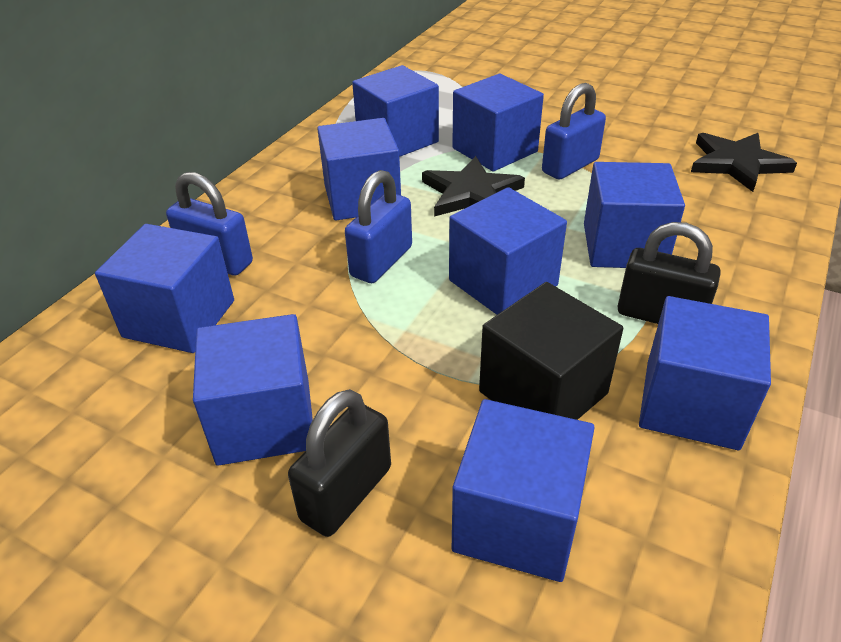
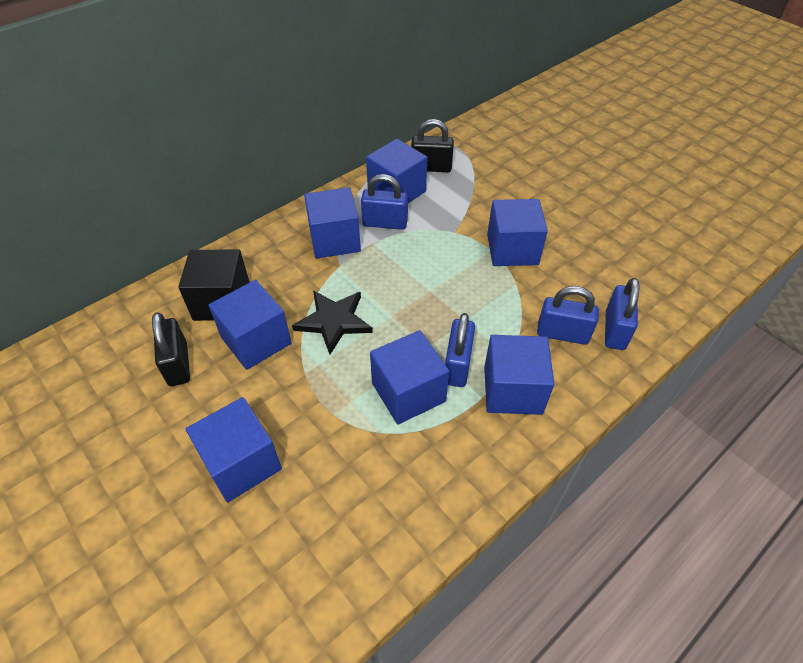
black star: [422,156,525,217] [691,133,797,192] = 2 -> [292,291,373,355] = 1
blue cube: [95,224,234,353] [193,314,313,466] [317,118,401,220] [352,65,439,157] [449,187,567,315] [452,74,544,172] [452,399,595,582] [584,162,685,268] [639,296,771,450] = 9 -> [186,397,282,502] [209,280,292,370] [304,187,361,259] [366,139,428,203] [370,330,449,425] [484,335,554,415] [487,199,548,266] = 7
blue padlock: [166,172,253,276] [345,170,412,283] [542,83,606,180] = 3 -> [361,174,408,230] [445,313,475,387] [537,286,599,345] [605,278,640,350] = 4

